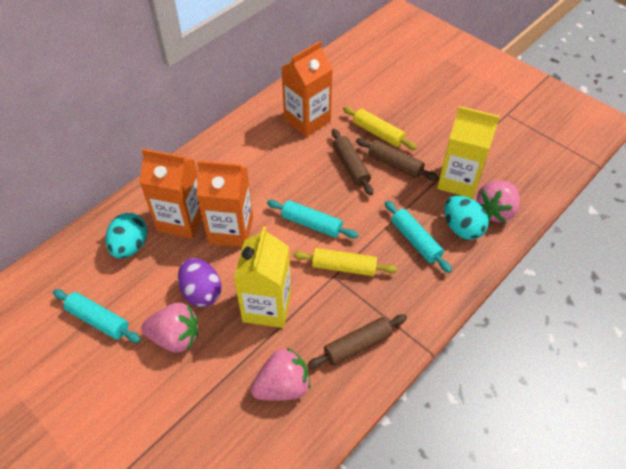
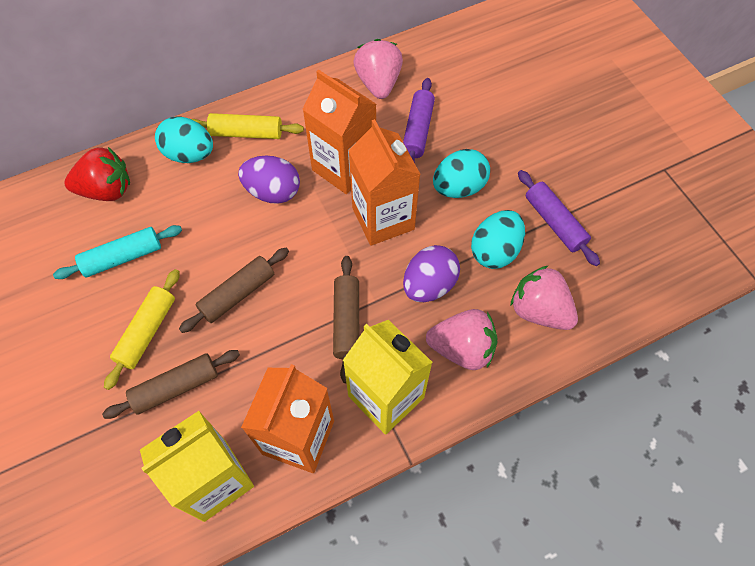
purple egg: [178,258,221,307] = 1 -> [238,156,300,204] [403,245,460,302] = 2
purple rolling pin: none = 0 -> [403,78,435,163] [518,170,600,266] = 2
red strawberry: none = 0 -> [64,147,130,201] = 1
turquoise egg: [106,213,147,259] [444,196,489,240] = 2 -> [155,116,213,163] [433,149,490,198] [471,210,525,269] = 3
turquoise rolling pin: [53,290,141,343] [267,200,358,239] [385,201,452,273] = 3 -> [53,225,182,279] = 1

